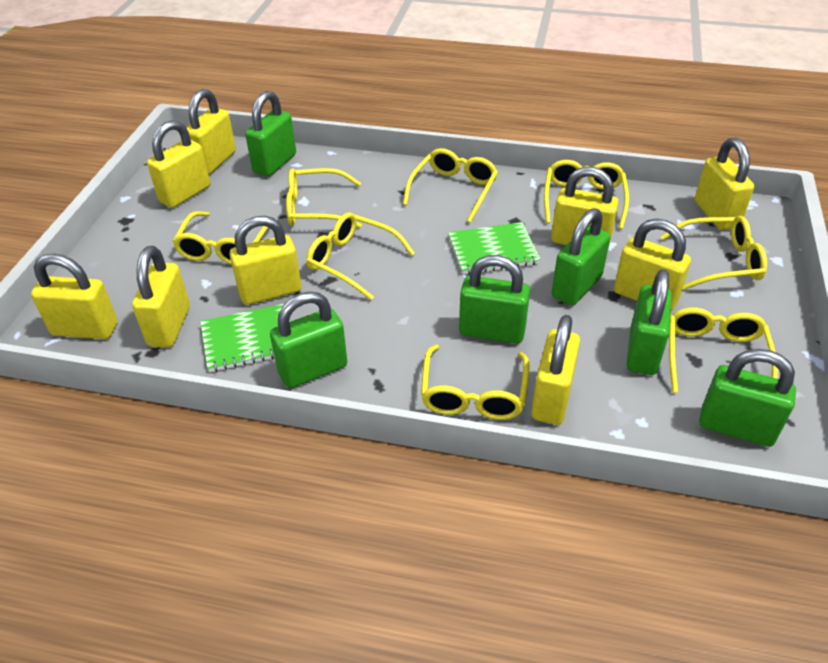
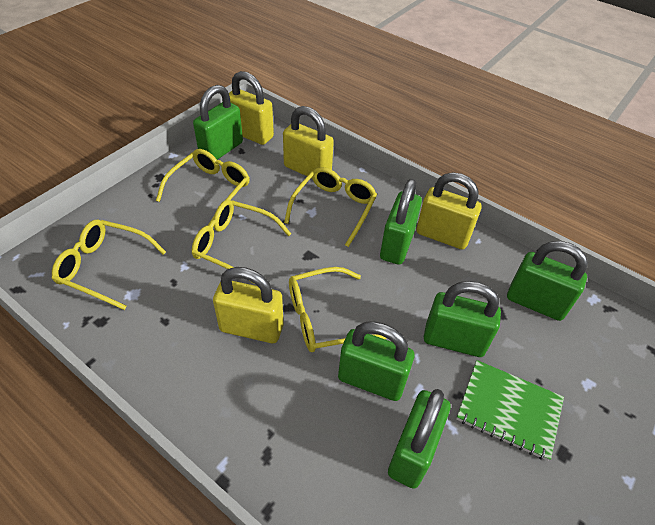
green notebook: [200,303,291,372] [448,222,541,274] = 2 -> [456,360,564,461] = 1
yellow glasses: [172,211,268,265] [286,168,362,228] [306,212,415,300] [403,148,498,223] [421,345,530,420] [544,160,629,229] [661,216,767,290] [669,308,778,393] = 8 -> [52,220,166,310] [156,149,250,225] [192,200,291,285] [284,167,377,247] [289,267,386,352] = 5
yellow padlock: [31,254,118,339] [132,246,190,347] [147,120,210,208] [186,89,236,174] [229,216,301,305] [531,315,580,425] [551,167,619,248] [614,218,691,311] [695,137,754,230] = 9 -> [213,267,283,343] [229,71,274,145] [283,106,334,178] [416,172,482,250] = 4

